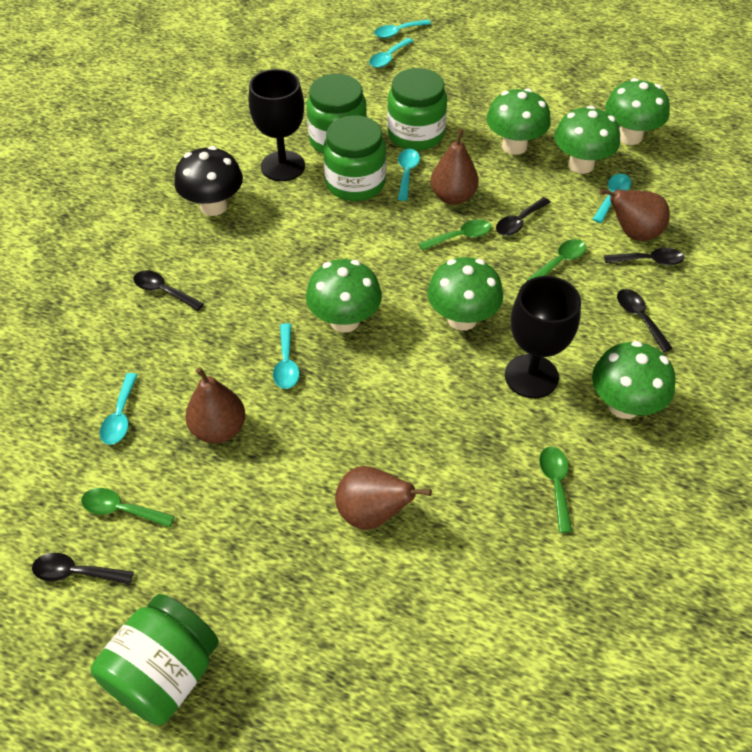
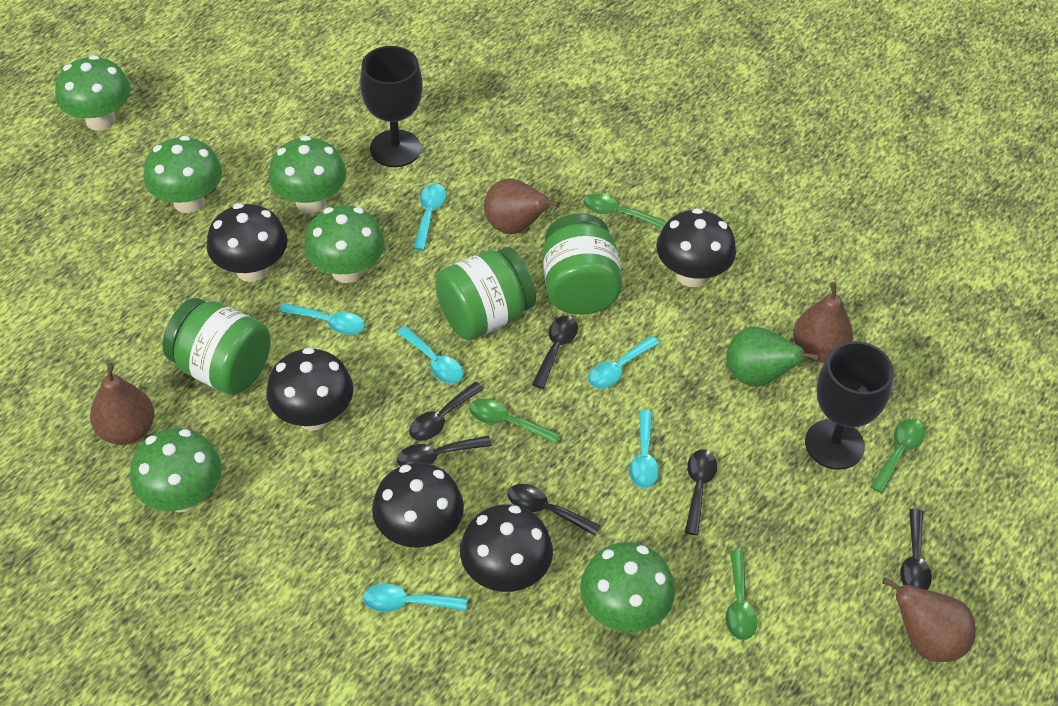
black mushroom: [174,146,243,216] = 1 -> [207,203,288,282] [266,348,353,431] [372,463,464,548] [460,504,553,592] [656,208,736,287] = 5
black spoon: [32,553,134,585] [134,270,204,311] [496,197,551,236] [604,248,684,266] [617,289,673,352] = 5 -> [397,436,492,466] [409,382,484,441] [508,484,601,536] [532,316,578,389] [685,450,717,535] [900,509,932,590] = 6
green jar: [91,594,219,725] [307,74,367,154] [323,115,386,201] [387,68,447,151] = 4 -> [163,298,271,395] [435,247,536,340] [542,213,622,315] = 3
green pear: none = 0 -> [726,327,820,387] = 1

